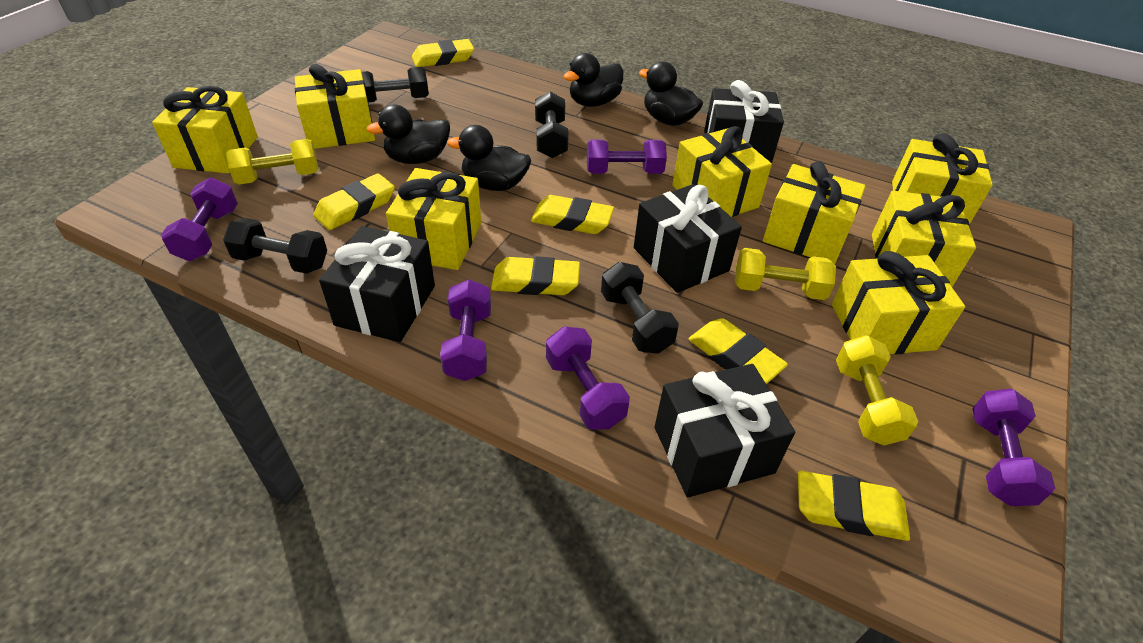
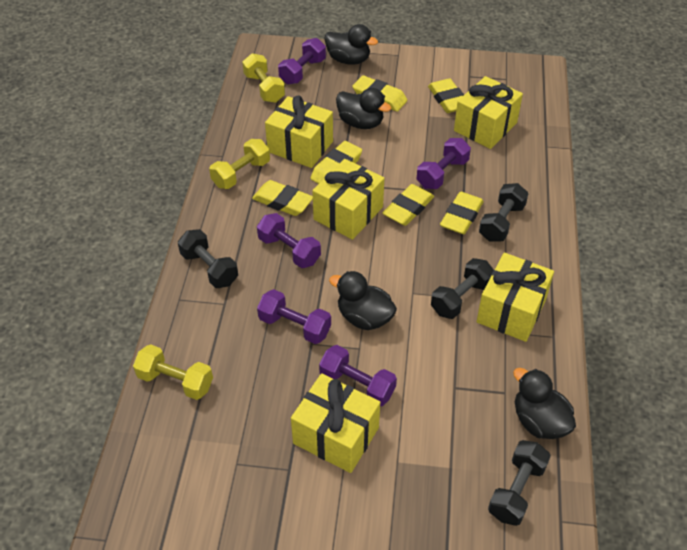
black gift: [319,226,435,342] [634,184,742,293] [655,364,795,497] [704,80,784,163] = 4 -> none = 0
yellow gift: [152,86,258,174] [295,63,375,149] [386,168,481,270] [672,126,772,217] [763,161,866,264] [832,251,965,354] [872,191,976,287] [892,133,993,225] = 8 -> [265,96,333,168] [291,373,380,473] [312,159,384,240] [454,76,523,149] [477,253,554,342] = 5

